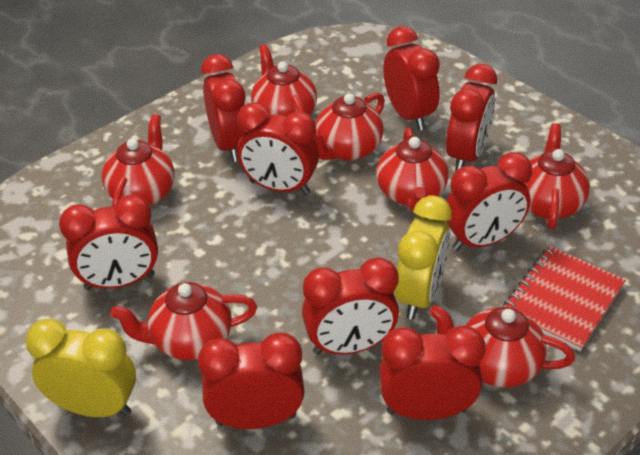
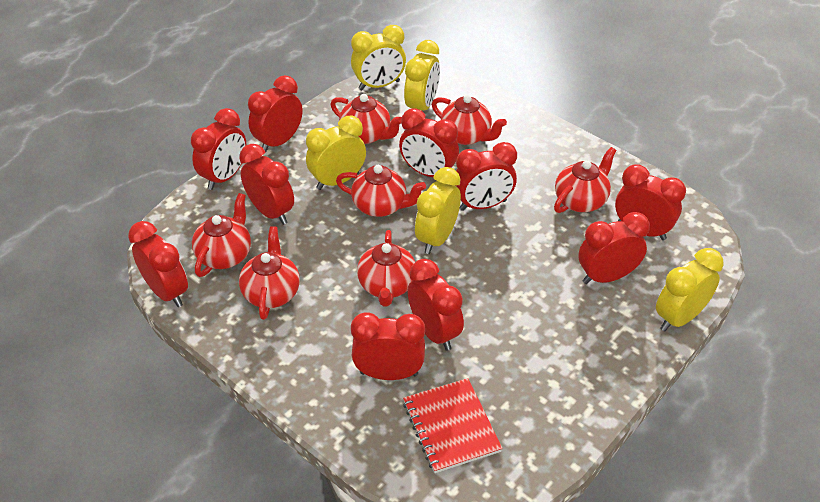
red clock: [59,195,158,290] [198,332,305,429] [201,54,246,162] [237,102,319,195] [302,257,399,355] [379,326,486,420] [383,26,440,130] [446,64,497,171] [446,152,532,251] = 9 -> [128,221,188,307] [191,108,246,190] [239,144,294,225] [248,75,303,153] [351,313,425,380] [399,108,459,177] [407,259,464,351] [455,142,517,211] [578,212,650,284] [615,164,686,240] = 10
yellow clock: [26,319,136,417] [395,195,452,320] = 2 -> [306,116,366,190] [351,25,406,90] [404,40,440,111] [415,167,461,254] [656,248,724,331] = 5

